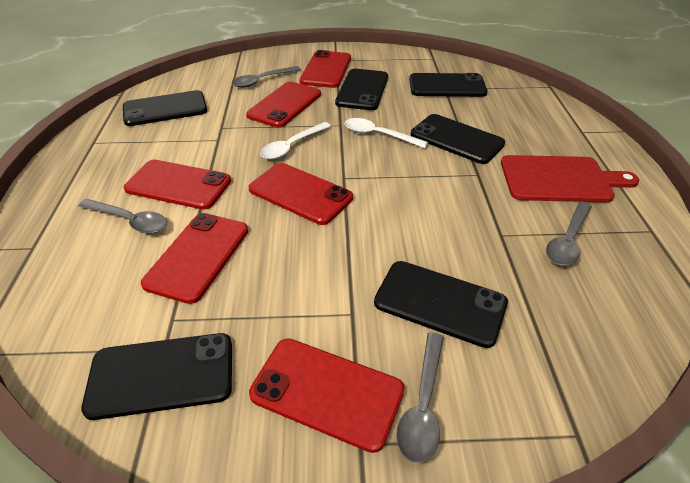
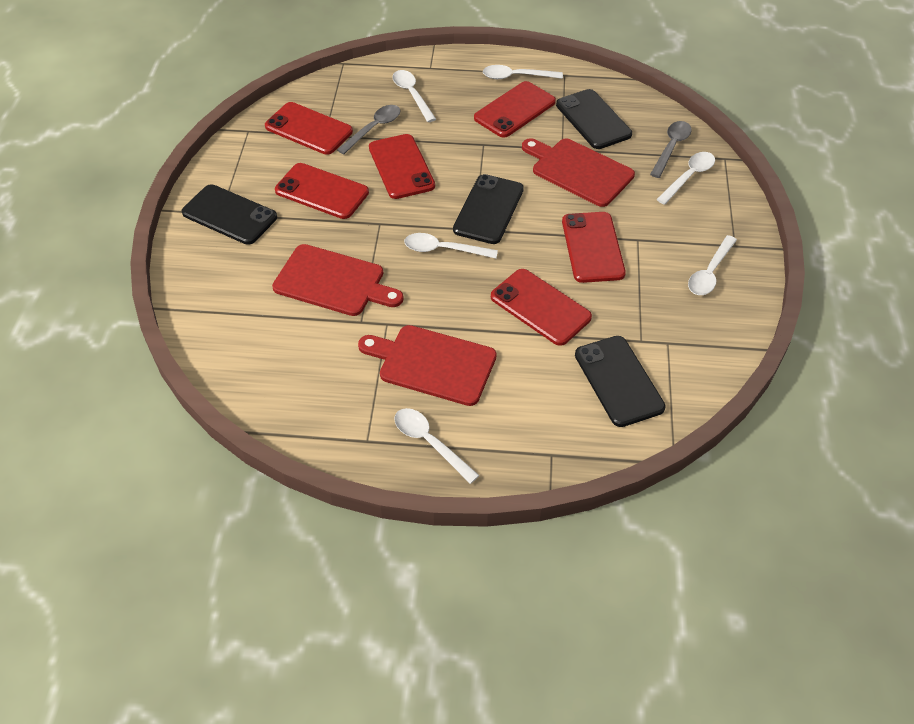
black phone: [81,333,232,420] [123,90,207,126] [335,69,388,110] [374,261,508,348] [409,73,488,97] [411,114,505,164] = 6 -> [182,184,277,245] [453,174,524,244] [556,89,632,149] [575,336,666,427] = 4
grey spoon: [78,199,167,234] [232,66,301,88] [396,332,444,463] [546,202,592,265] = 4 -> [337,105,401,154] [650,121,692,178] = 2
red cutting board: [501,155,639,202] = 1 -> [272,244,404,316] [358,325,497,406] [522,138,635,207] = 3
white spoon: [260,122,331,159] [344,118,428,148] = 2 -> [392,70,436,122] [394,408,480,484] [404,233,498,258] [483,65,563,79] [656,152,715,205] [688,235,737,295] = 6

